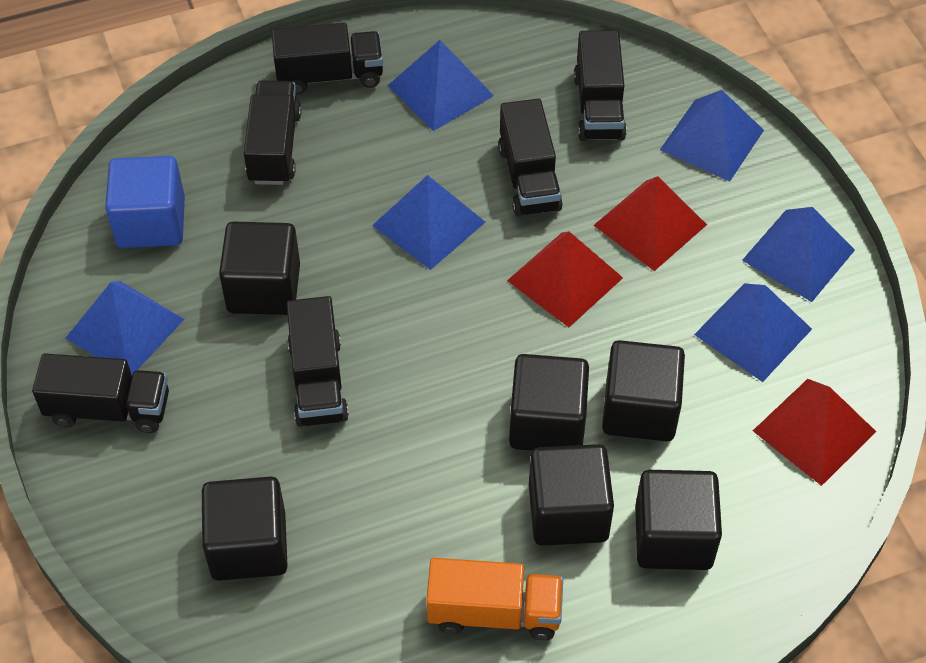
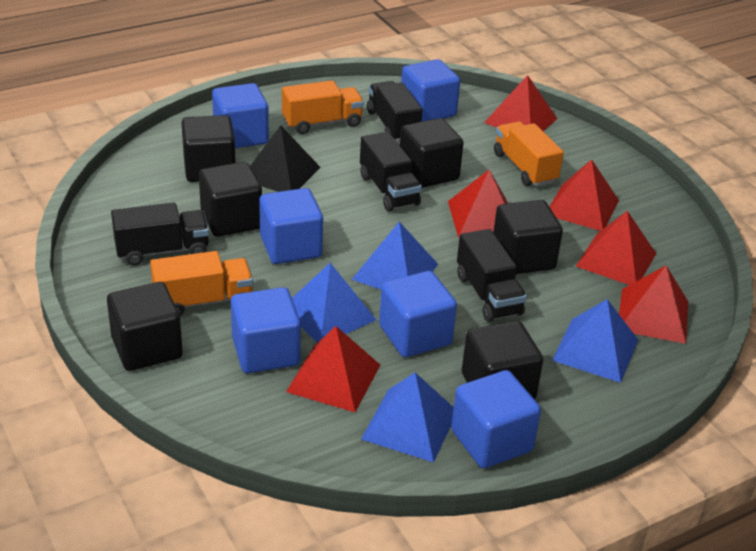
black pyramid: none = 0 -> [250,125,321,192] = 1
black truck: [32,353,169,433] [244,80,301,185] [272,23,383,95] [287,296,349,427] [498,98,563,217] [574,30,627,141] = 6 -> [111,203,209,265] [360,132,422,211] [367,81,422,142] [457,229,527,322] = 4
blue cube: [105,156,185,248] = 1 -> [212,83,269,148] [231,287,301,373] [259,188,323,264] [379,271,457,357] [401,59,460,121] [451,370,541,469] = 6
blue pyramid: [66,281,184,375] [372,175,485,270] [388,40,494,131] [660,90,764,182] [694,283,812,382] [742,207,855,302] = 6 -> [292,263,376,343] [352,222,438,290] [361,373,454,463] [552,299,638,383] = 4
orange truck: [426,558,563,640] = 1 -> [150,251,253,316] [282,80,364,134] [494,121,564,187] = 3
red pyramid: [507,232,623,327] [593,176,707,271] [753,379,876,486] = 3 -> [286,326,380,412] [448,170,508,237] [484,75,557,131] [549,159,619,231] [576,211,656,285] [619,266,688,344] = 6

